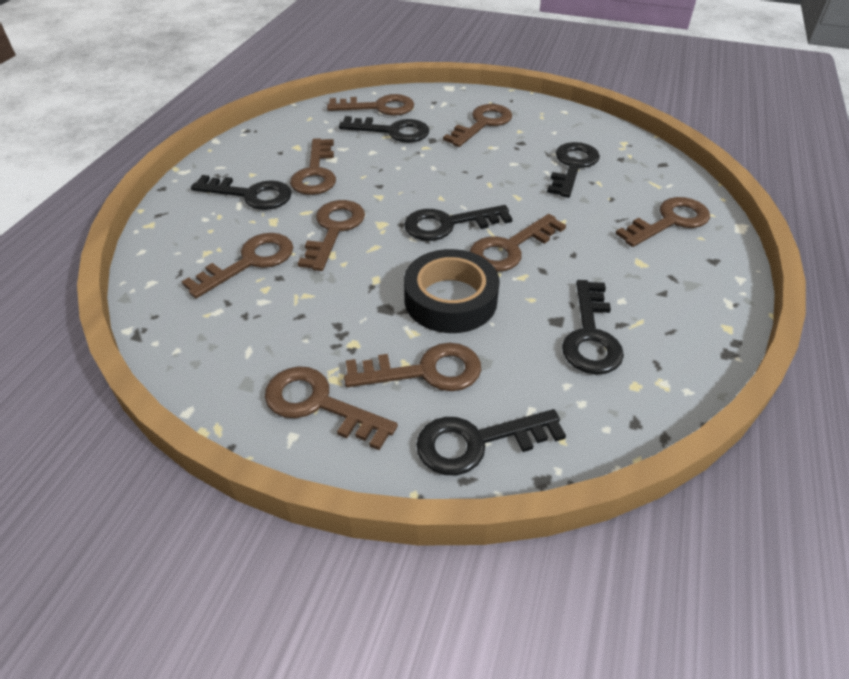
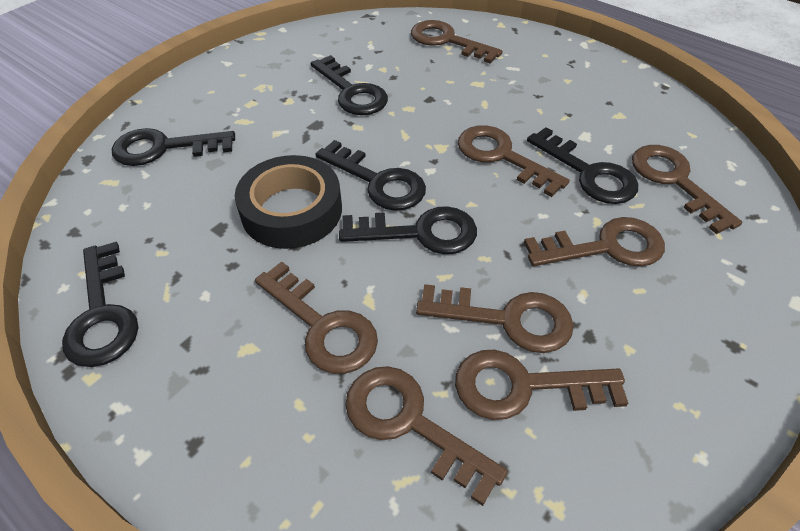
brown key: [181,233,293,298] [265,366,398,450] [290,138,336,195] [298,200,365,271] [327,94,414,116] [344,343,481,391] [443,104,512,147] [470,214,566,272] [615,197,710,247] = 9 -> [255,262,378,374] [345,366,508,506] [411,20,503,63] [416,284,574,353] [455,350,628,420] [458,125,570,197] [524,217,665,267] [632,145,743,234] = 8

